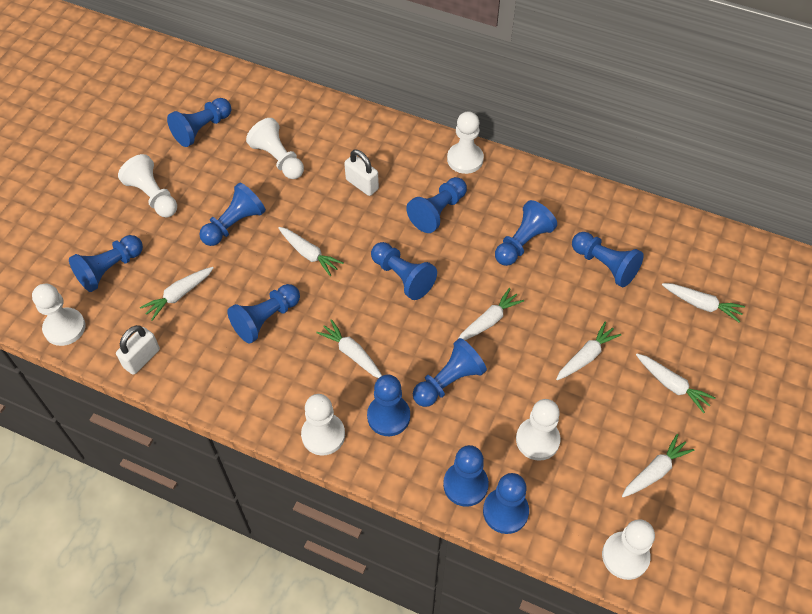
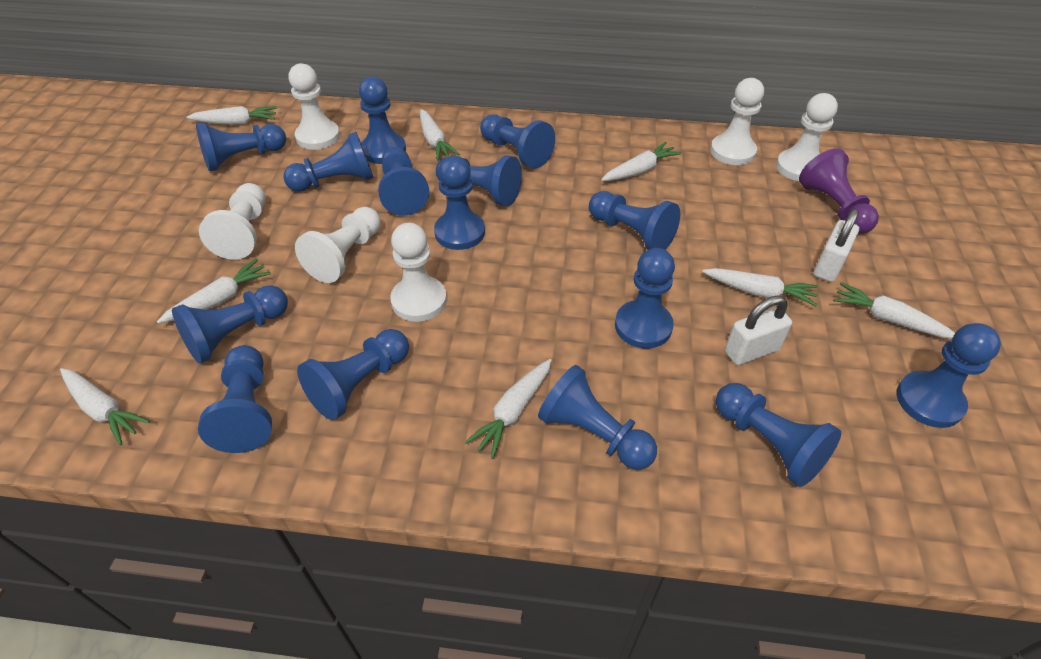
blue pawn: [69,235,143,292] [167,98,231,147] [199,182,266,246] [227,284,300,344] [367,375,410,436] [371,242,437,300] [406,177,467,233] [413,338,487,407] [443,445,489,507] [483,473,529,534] [495,200,557,266] [572,232,644,287] = 12 -> [172,285,288,364] [196,123,286,171] [198,345,272,453] [283,132,374,192] [297,329,409,420] [359,76,406,164] [378,147,429,216] [434,156,485,250] [436,155,522,206] [480,114,555,169] [538,365,657,470] [589,191,681,250] [615,248,675,348] [716,383,841,487] [897,323,1001,428] = 15
purple pawn: none = 0 -> [799,148,879,234] = 1
white pawn: [32,284,85,346] [118,154,177,218] [246,118,304,179] [301,394,345,456] [447,111,484,174] [516,399,560,461] [602,519,655,580] = 7 -> [199,183,266,260] [289,63,340,150] [295,207,381,283] [390,223,447,322] [710,78,764,165] [776,93,838,181] = 6

